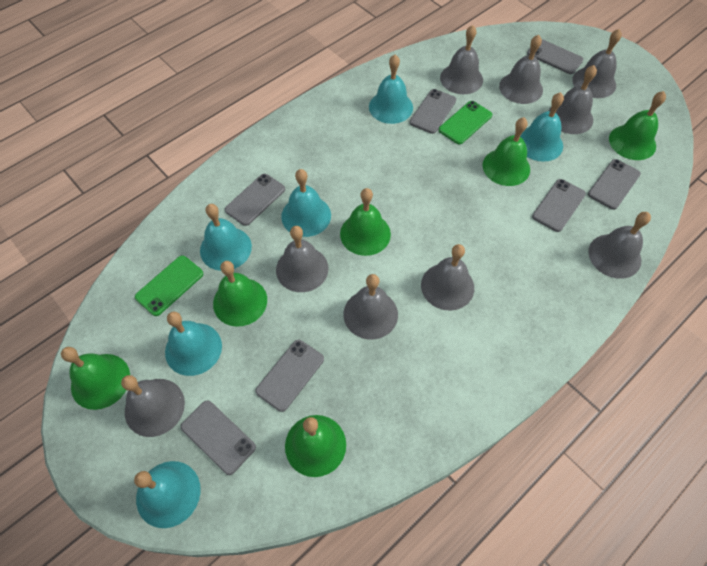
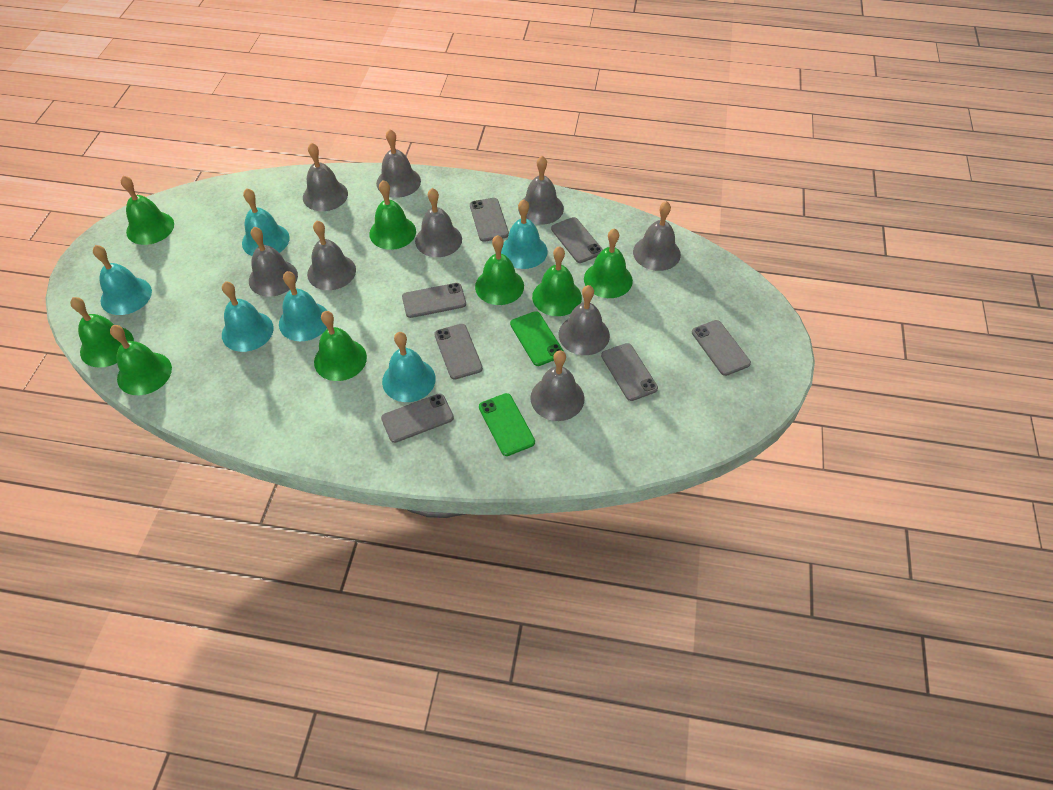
green bell: [61,347,130,410] [213,261,267,327] [285,415,346,477] [340,188,391,256] [483,117,530,186] [609,91,666,160] = 6 -> [70,297,134,368] [110,325,172,395] [121,176,174,245] [314,311,367,381] [369,180,416,250] [475,235,524,305] [532,246,582,316] [584,228,633,298] = 8

